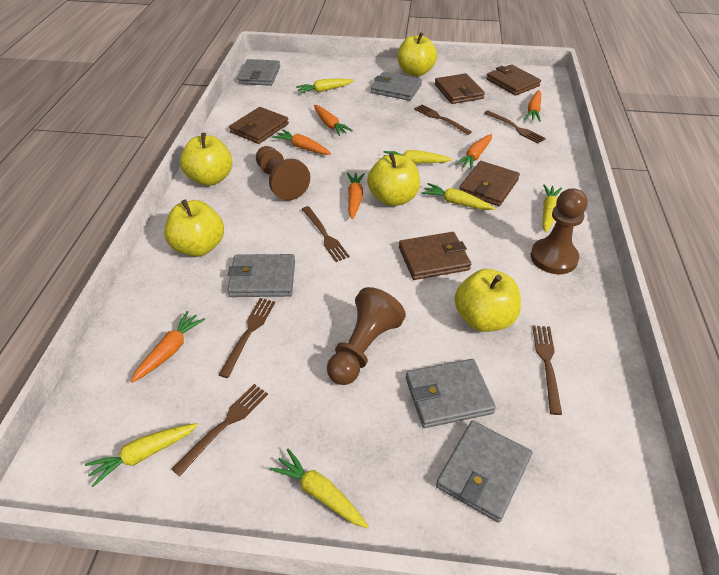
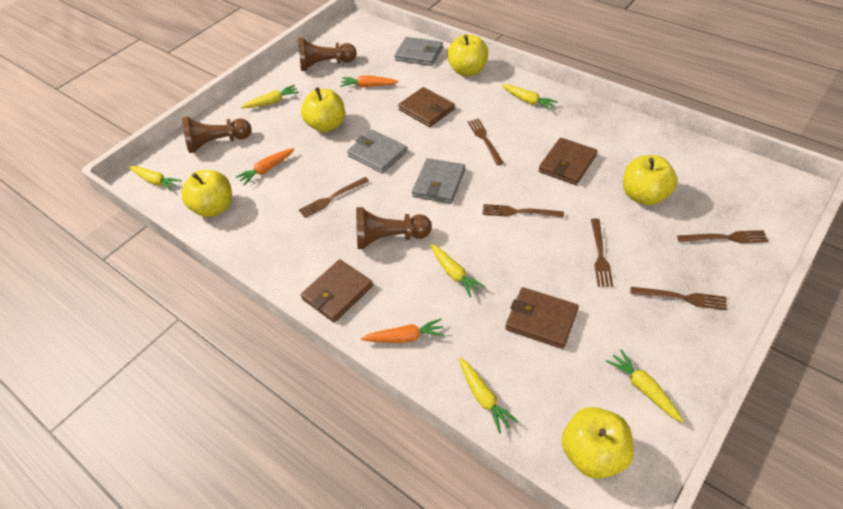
brown wallet: [229,107,289,144] [399,232,471,280] [435,73,485,104] [460,161,520,206] [486,64,541,96] = 5 -> [301,259,373,323] [398,87,455,127] [505,287,579,349] [539,138,597,185] = 4
grey wallet: [227,254,295,297] [238,59,280,86] [371,72,422,101] [406,359,496,428] [436,421,532,523] = 5 -> [347,130,407,174] [394,37,443,66] [412,158,465,204] = 3
orange carrot: [131,311,205,383] [273,129,331,155] [314,105,353,136] [347,173,365,219] [455,134,492,170] [525,90,541,122] = 6 -> [236,148,294,185] [340,76,398,87] [361,318,445,343] = 3

